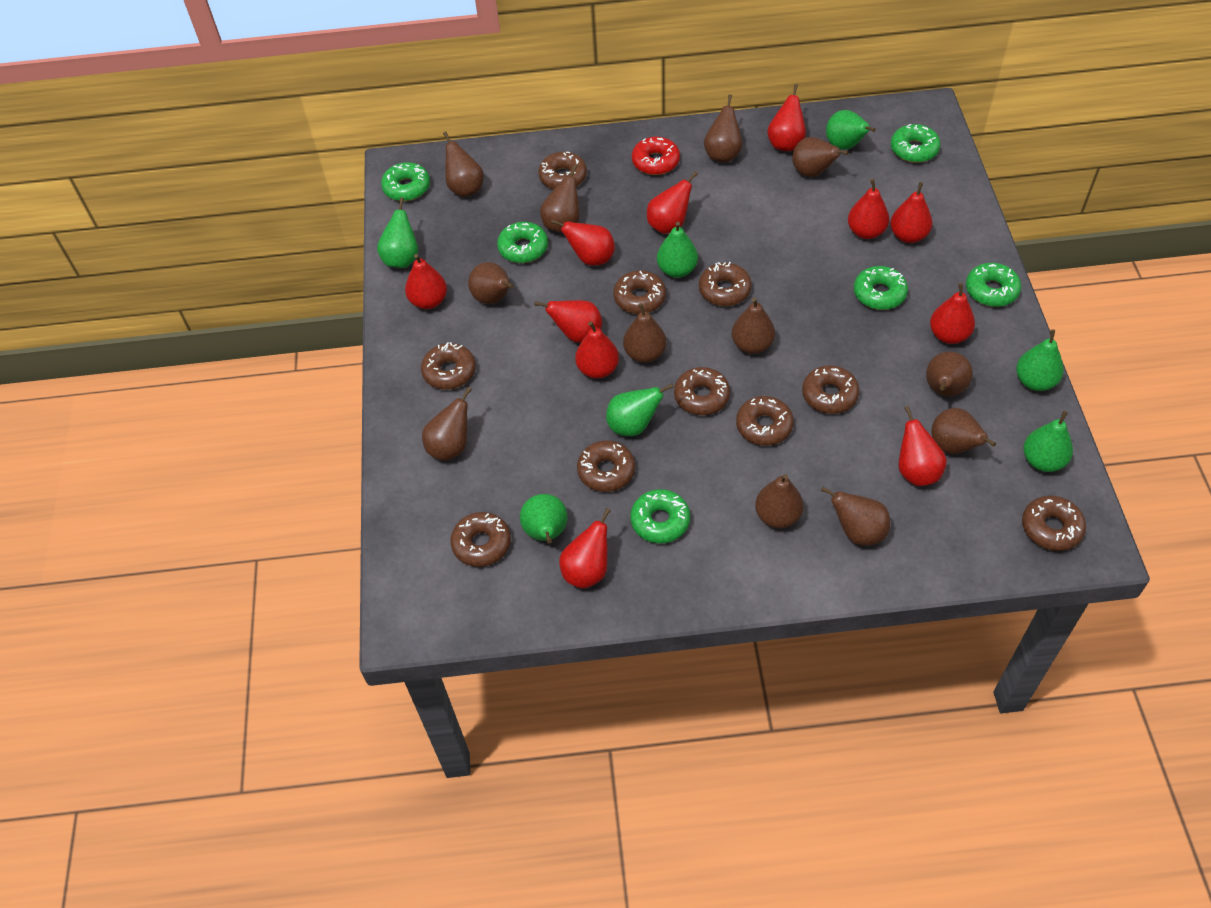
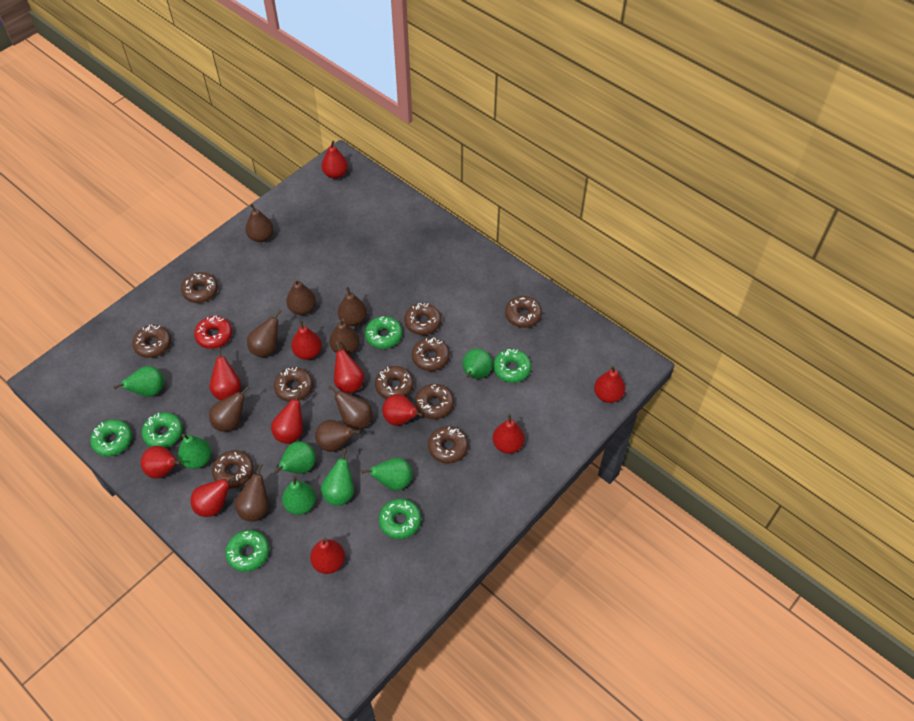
brown pear: [422,387,472,461] [443,131,484,197] [468,262,514,304] [540,164,579,233] [623,303,667,363] [704,94,742,162] [732,298,775,354] [755,474,804,528] [792,137,849,177] [821,487,891,546] [926,351,973,396] [931,408,996,454] = 12 -> [209,386,250,432] [235,464,269,521] [245,204,274,242] [247,310,282,357] [286,279,316,315] [315,420,361,452] [328,386,372,429] [329,319,359,355] [338,287,367,326] = 9

